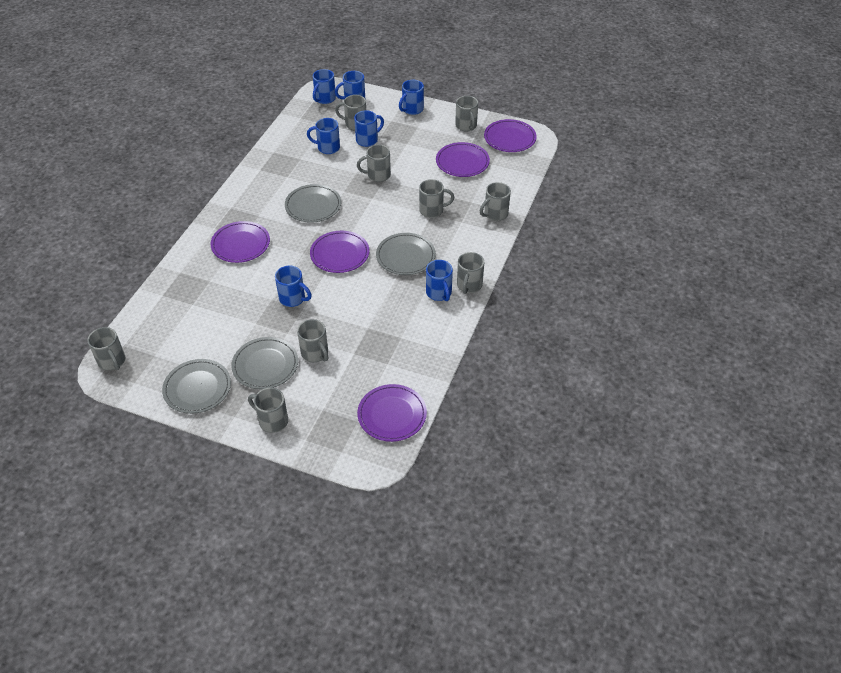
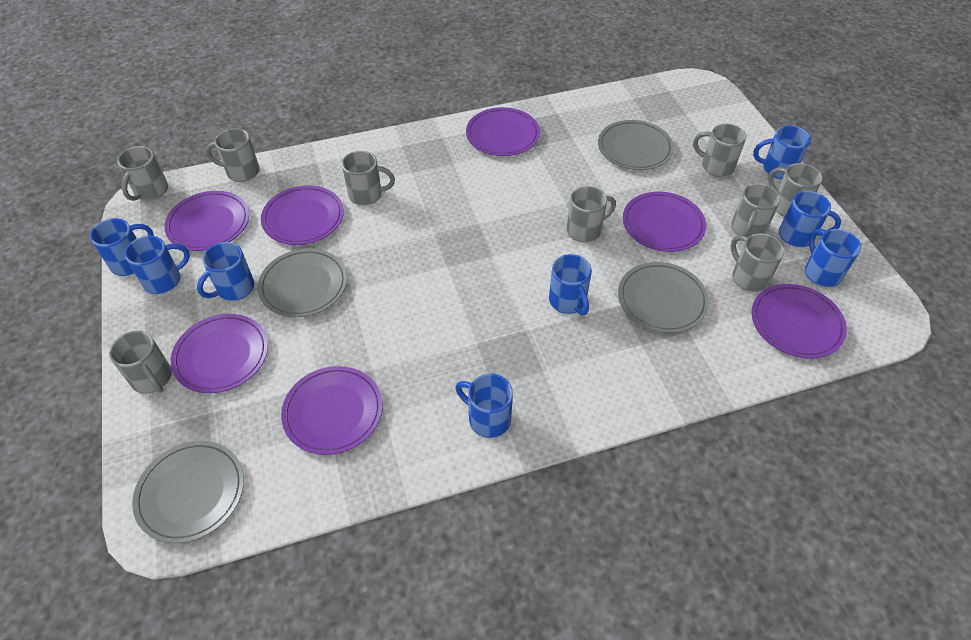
blue mug: [275,266,312,307] [307,118,340,154] [313,69,336,104] [335,71,365,99] [354,110,384,147] [399,80,424,115] [426,260,453,301] = 7 -> [90,218,154,276] [124,236,190,294] [197,242,254,301] [455,374,513,438] [549,254,592,316] [753,125,811,179] [779,191,841,247] [805,228,861,287] = 8
purple plate: [210,221,270,263] [310,231,369,273] [357,384,427,442] [436,142,490,177] [484,119,537,152] = 5 -> [164,191,249,251] [171,314,268,393] [261,186,344,245] [281,366,382,455] [466,107,540,156] [623,192,706,252] [752,284,847,359] = 7

